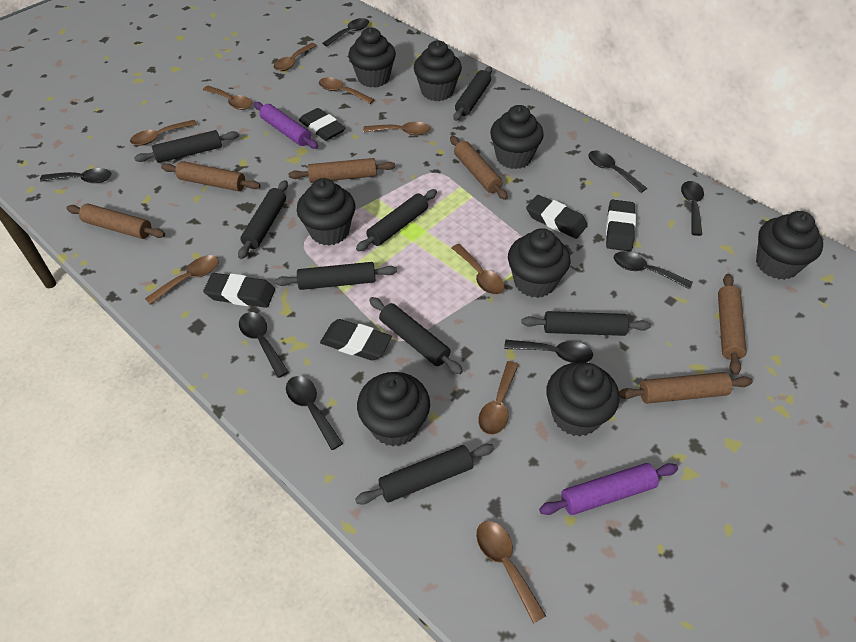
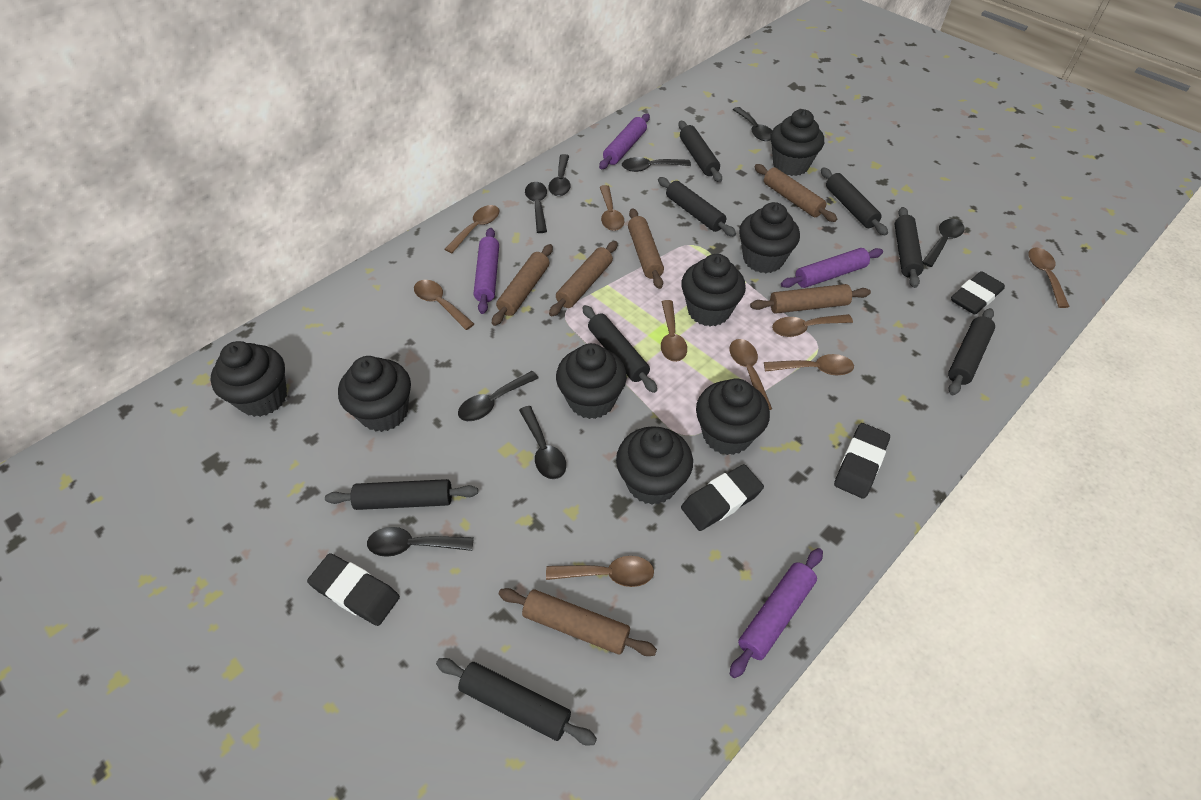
black eraser: [203,273,275,308] [299,108,345,141] [320,319,392,361] [526,195,588,239] [606,200,636,252] = 5 -> [307,553,400,626] [681,464,764,531] [834,423,890,499] [951,271,1005,315] = 4
purple rolling pin: [254,102,318,149] [539,463,678,515] = 2 -> [474,228,499,314] [599,114,650,169] [730,548,823,678] [781,248,883,288] = 4

